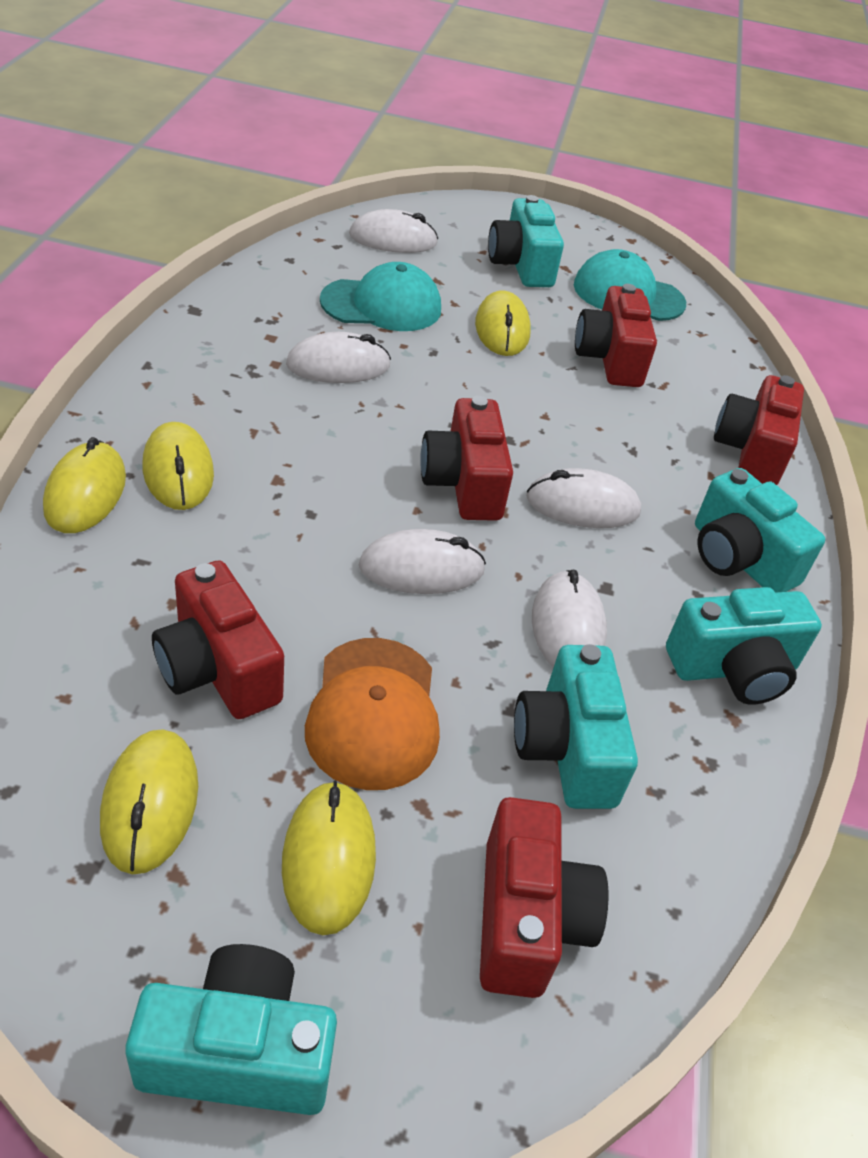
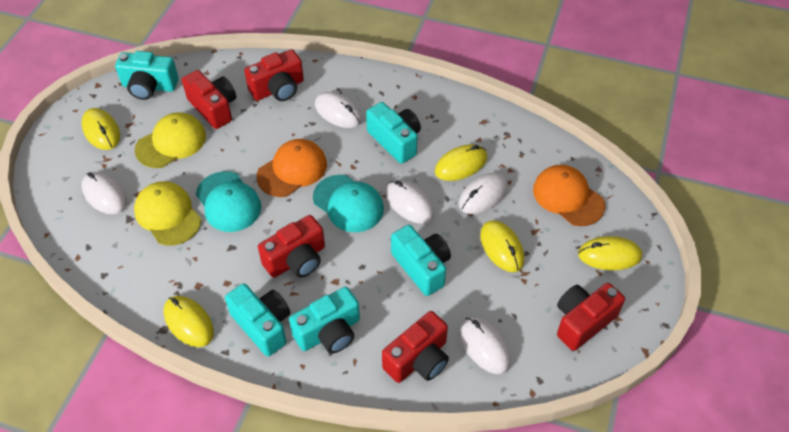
orange cap: [305,638,440,790] = 1 -> [256,139,327,197] [533,165,605,226] = 2
yellow cap: none = 0 -> [134,182,201,246] [135,112,206,168] = 2

